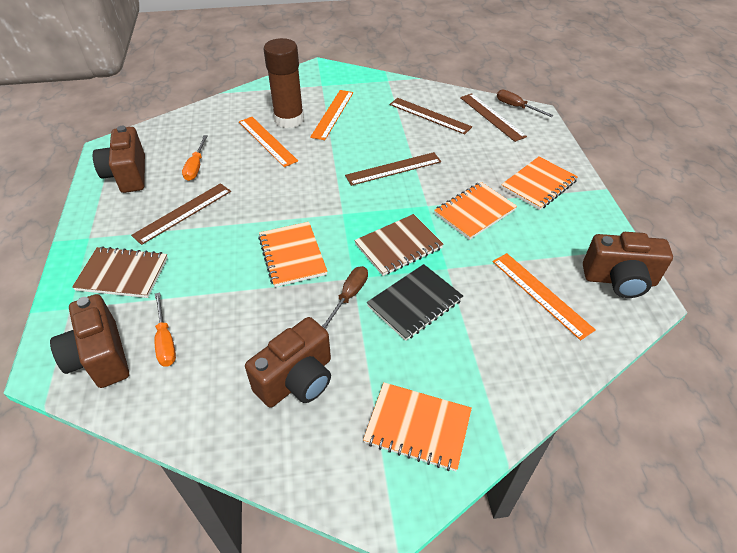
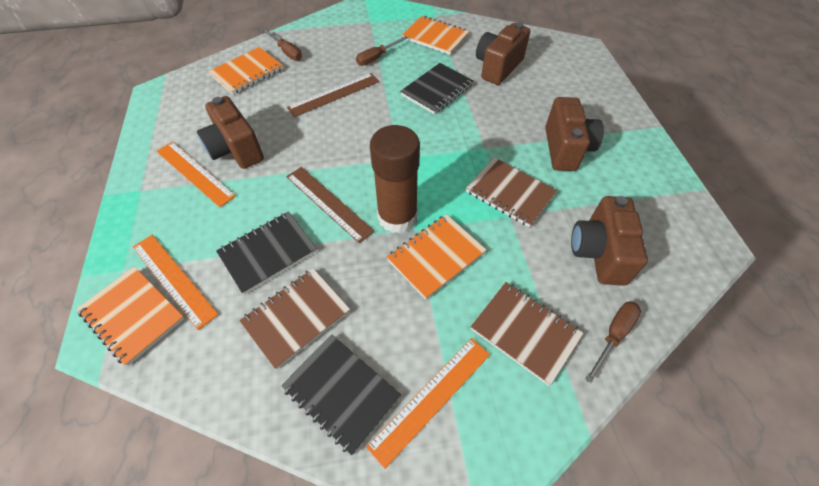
black notebook: [367,264,463,341] = 1 -> [216,211,317,295] [281,334,401,455] [400,63,474,114] = 3
brown notebook: [72,246,168,298] [354,214,444,276] = 2 -> [239,268,350,369] [466,157,557,227] [471,282,584,386] = 3
brown ruler: [131,183,231,245] [345,152,441,186] [389,98,472,135] [460,93,527,142] = 4 -> [286,167,375,243] [287,73,379,117] = 2
brown screwdriver: [322,266,368,330] [497,89,554,117] = 2 -> [263,29,302,61] [356,36,408,66] [585,301,641,383] = 3
orange screwdriver: [154,292,176,366] [182,135,208,181] = 2 -> none = 0

